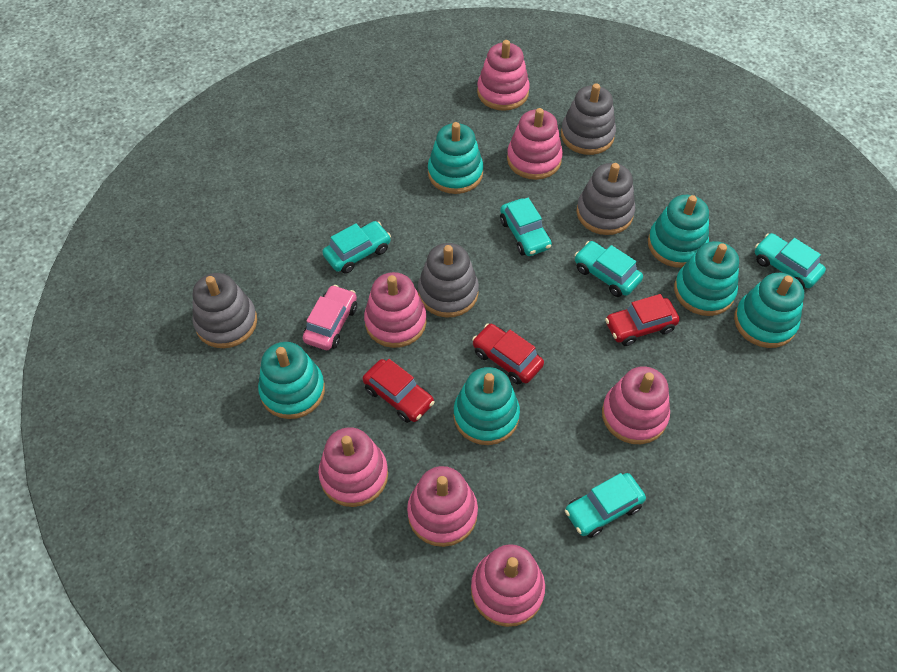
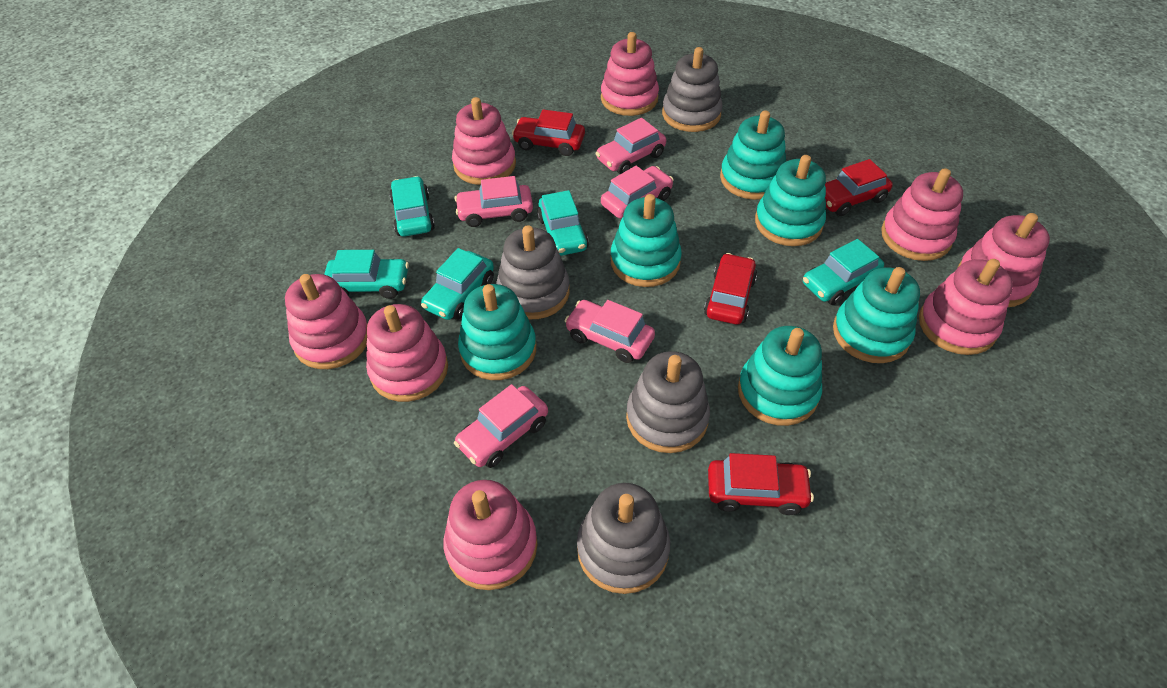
pink car: [303,285,357,350] = 1 -> [454,384,548,468] [455,176,533,227] [565,300,655,363] [595,118,666,174] [601,166,674,219] = 5
pink stacking toy: [318,427,388,507] [364,272,427,348] [407,466,478,547] [471,544,545,627] [477,40,530,111] [507,108,563,180] [602,366,670,444] = 7 -> [285,274,367,369] [366,304,448,402] [443,480,537,590] [452,97,516,185] [601,32,659,116] [881,168,963,261] [919,259,1013,355] [958,213,1050,307] = 8
red car: [363,359,435,423] [472,324,544,384] [605,294,680,346] = 3 -> [512,109,585,156] [704,253,757,325] [708,453,814,515] [825,159,893,216] = 4

